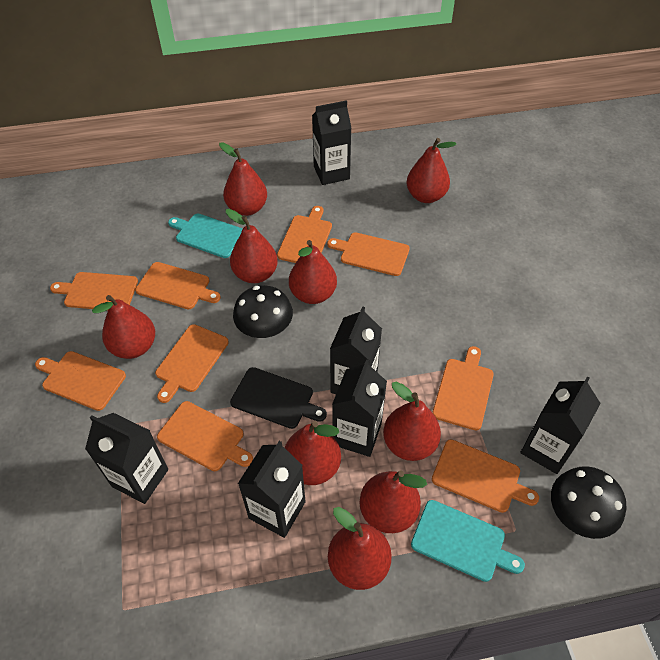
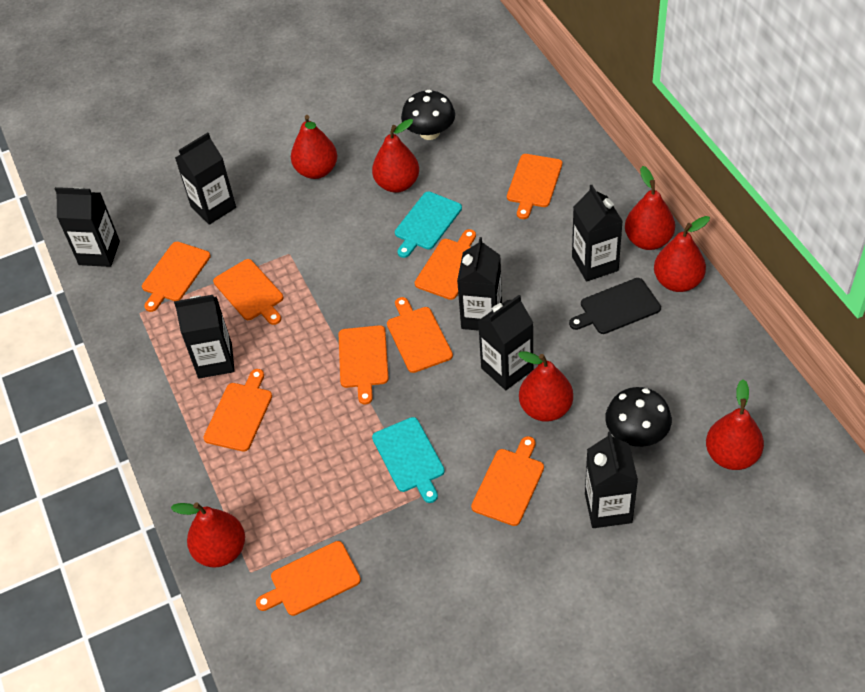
black carton: [85,413,168,504] [238,441,306,538] [312,100,351,185] [330,306,382,394] [332,359,387,457] [520,377,601,474] = 6 -> [55,187,120,267] [174,295,235,378] [175,133,236,225] [457,237,502,331] [478,295,533,390] [572,185,623,281] [585,431,638,528] = 7
red pear: [92,295,155,359] [219,142,267,216] [226,209,278,283] [285,421,341,485] [289,240,337,304] [328,507,392,590] [359,470,427,533] [383,382,441,461] [407,138,456,203] = 9 -> [171,502,245,568] [291,115,337,179] [372,119,419,193] [518,351,573,422] [625,166,675,250] [654,216,710,292] [706,379,764,470] = 7

